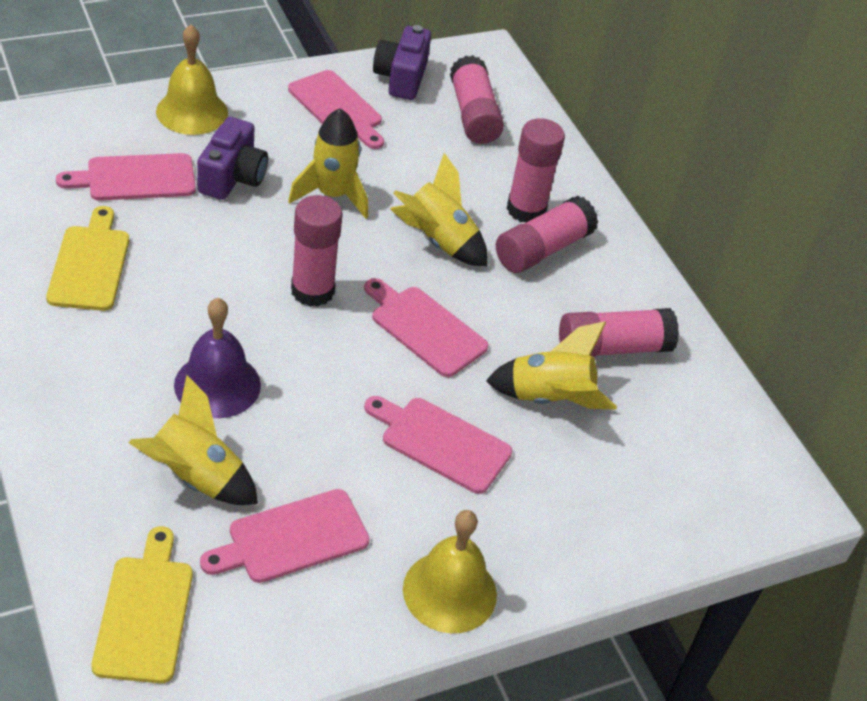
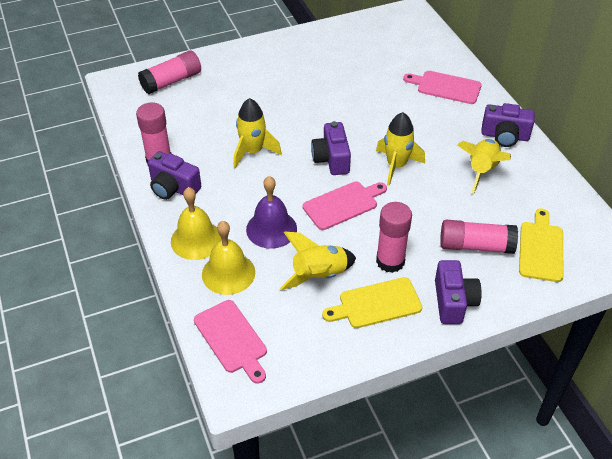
pink cutting board: [56,153,196,201] [200,489,370,583] [288,70,384,149] [364,278,488,377] [364,396,512,494] = 5 -> [194,300,267,384] [303,182,387,230] [403,71,482,104] = 3
pink glue stick: [291,195,343,307] [450,55,504,144] [496,196,598,273] [507,118,565,222] [559,308,679,357] = 5 -> [136,102,171,165] [138,51,201,94] [376,202,412,273] [440,220,518,254] = 4
purple camera: [197,117,268,200] [373,25,431,100] = 2 -> [148,151,201,200] [311,121,351,175] [435,260,482,324] [481,103,535,147] = 4

